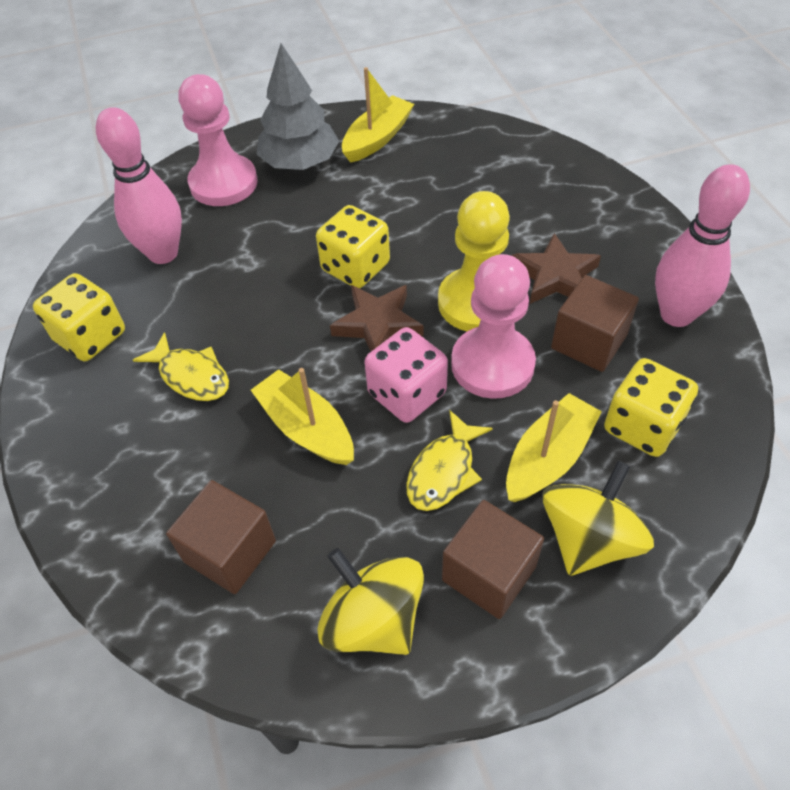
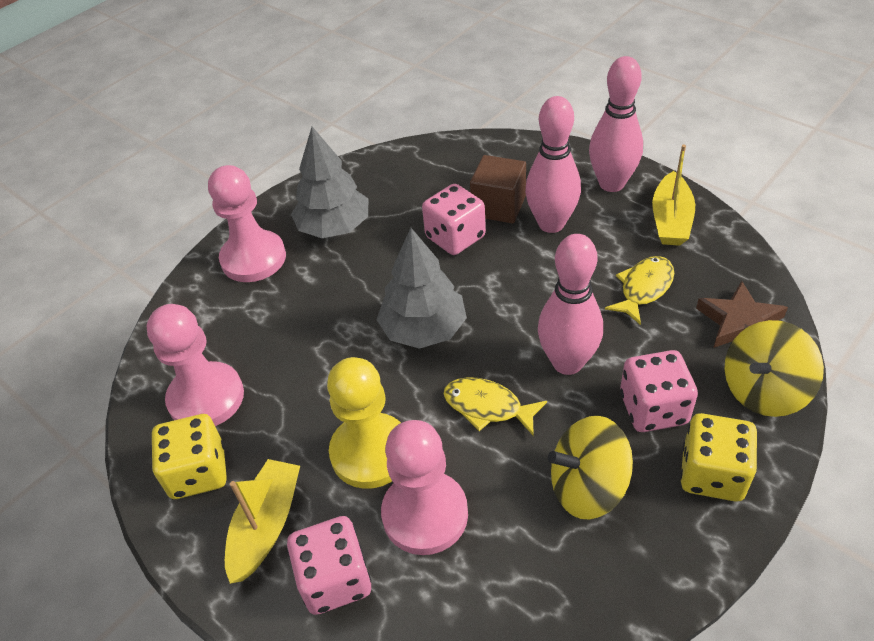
brown cube: [166,480,276,594] [442,500,544,619] [551,275,639,372] = 3 -> [470,155,526,224] = 1
brown star: [330,285,423,351] [512,233,601,304] = 2 -> [696,281,788,348] = 1
grey tree: [257,43,339,170] = 1 -> [291,127,368,238] [377,228,467,349] = 2
pink bowling pin: [96,107,182,264] [655,164,750,327] = 2 -> [525,96,581,233] [538,234,603,375] [589,56,643,192] = 3
pink dice: [364,327,448,423] = 1 -> [287,516,371,615] [422,184,486,255] [620,350,698,432] = 3
pink pawn: [179,74,258,206] [451,254,536,399] = 2 -> [147,304,244,426] [208,165,286,282] [381,420,468,555] = 3
yellow boat: [251,368,354,465] [342,67,414,163] [506,393,602,502] = 3 -> [225,459,300,584] [652,145,695,246] = 2
yellow dice: [33,273,125,361] [316,205,390,288] [604,358,698,457] = 3 -> [151,414,227,499] [680,413,757,502] = 2

